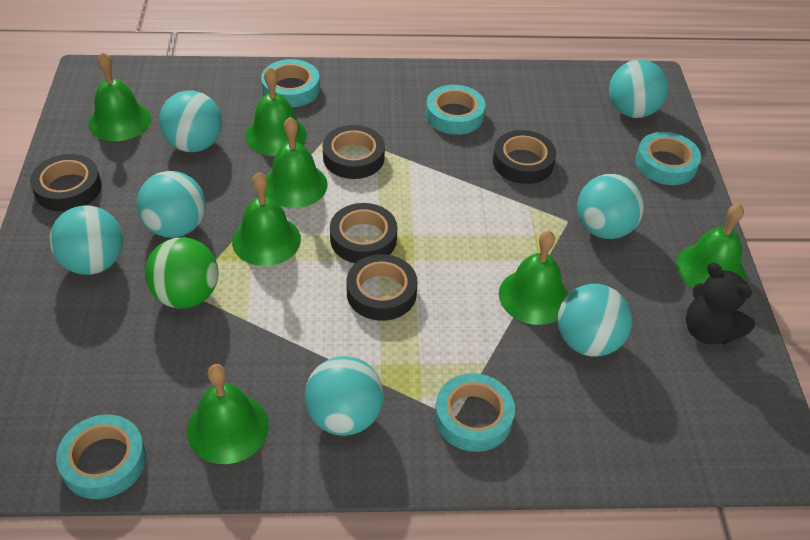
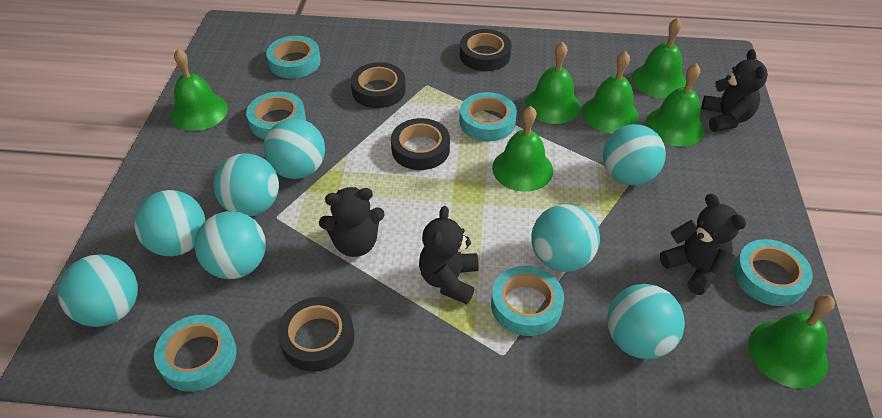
black tape: [30,154,102,212] [323,125,385,179] [330,203,397,263] [347,254,418,321] [493,130,556,184] = 5 -> [277,297,354,372] [351,62,406,108] [391,118,450,170] [460,29,511,71] = 4
black teddy bear: [686,263,755,345] = 1 -> [319,187,385,257] [419,206,479,304] [660,194,746,295] [702,49,768,132] = 4
green ball: [145,238,218,309] = 1 -> none = 0
turquoise ball: [49,205,123,275] [137,171,206,238] [159,90,222,152] [304,356,384,436] [558,284,632,357] [577,174,644,239] [609,60,668,118] = 7 -> [58,254,138,327] [134,190,205,256] [195,211,266,279] [213,153,279,216] [264,118,325,179] [532,204,600,272] [603,124,666,185] [607,284,685,359] = 8
turquoise tape: [56,414,146,499] [261,59,320,107] [426,85,486,135] [435,373,515,452] [635,132,701,185] = 5 -> [154,315,237,392] [246,92,306,139] [266,36,321,79] [460,92,517,141] [491,266,564,336] [734,239,813,306] = 6

